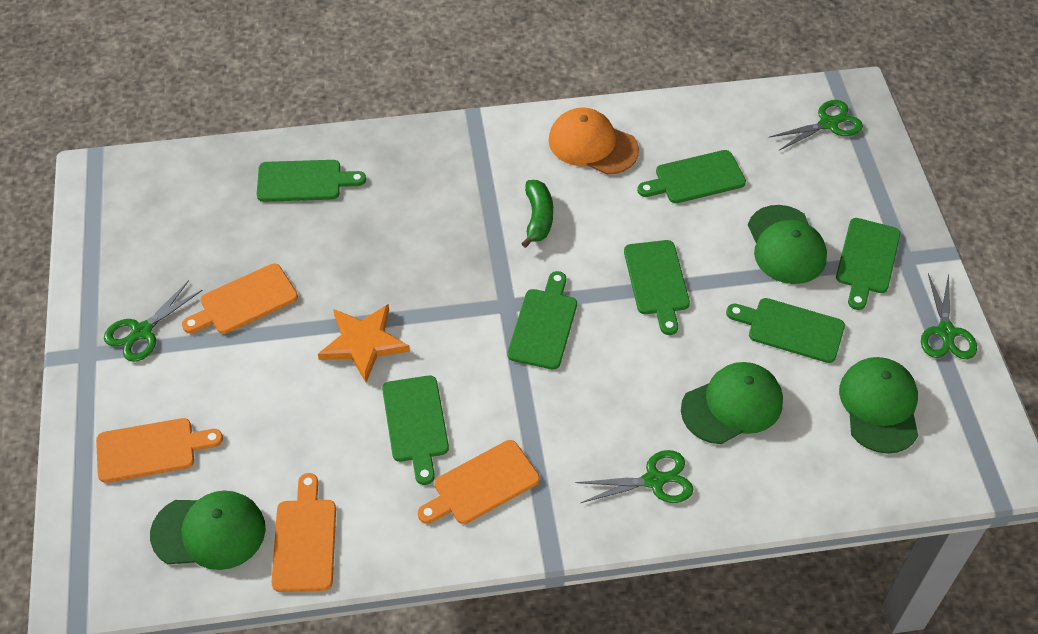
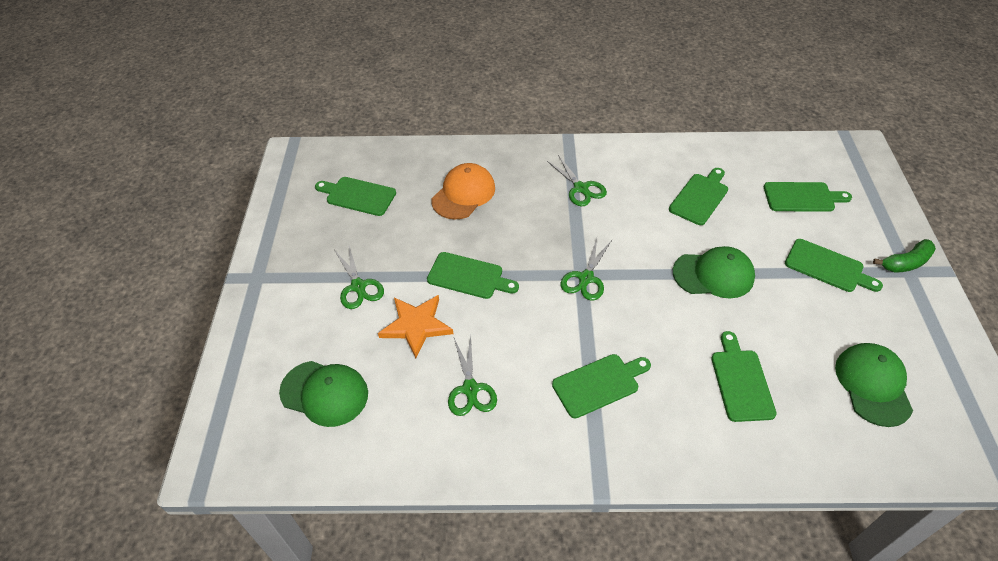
green cap: [150,491,266,570] [681,362,783,444] [748,205,827,284] [839,357,918,454] = 4 -> [279,361,368,427] [673,246,755,298] [835,343,913,427] = 3
orange cutting board: [96,418,223,483] [182,263,298,334] [271,473,336,592] [418,440,540,524] = 4 -> none = 0

